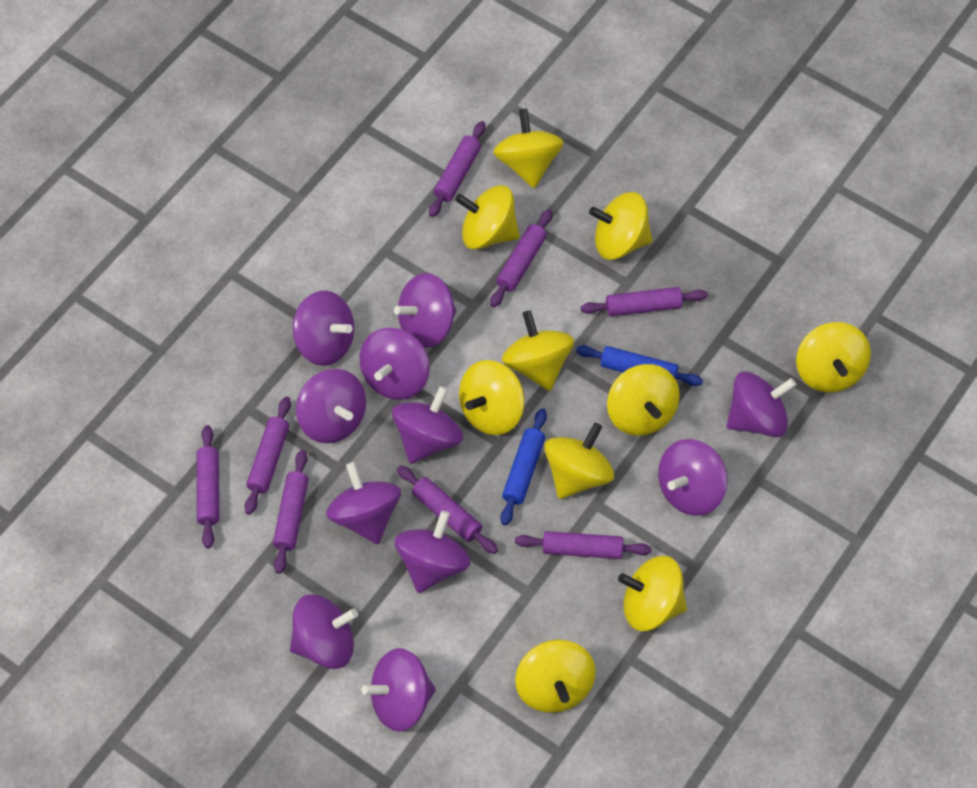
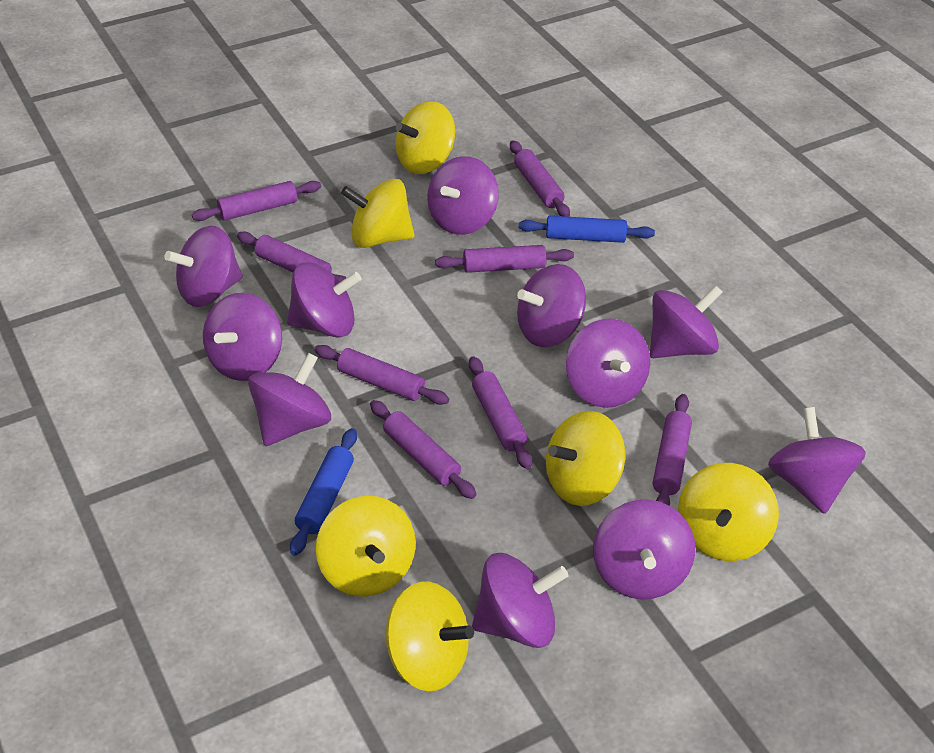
yellow spinning top: [455,185,520,249] [459,360,525,435] [493,108,564,188] [502,310,574,391] [515,639,596,713] [544,423,614,499] [589,192,653,260] [607,364,680,436] [618,556,687,631] [796,322,871,393] = 10 -> [316,496,416,597] [341,179,415,248] [385,581,474,691] [395,101,455,174] [546,411,625,506] [678,463,779,561] = 6

